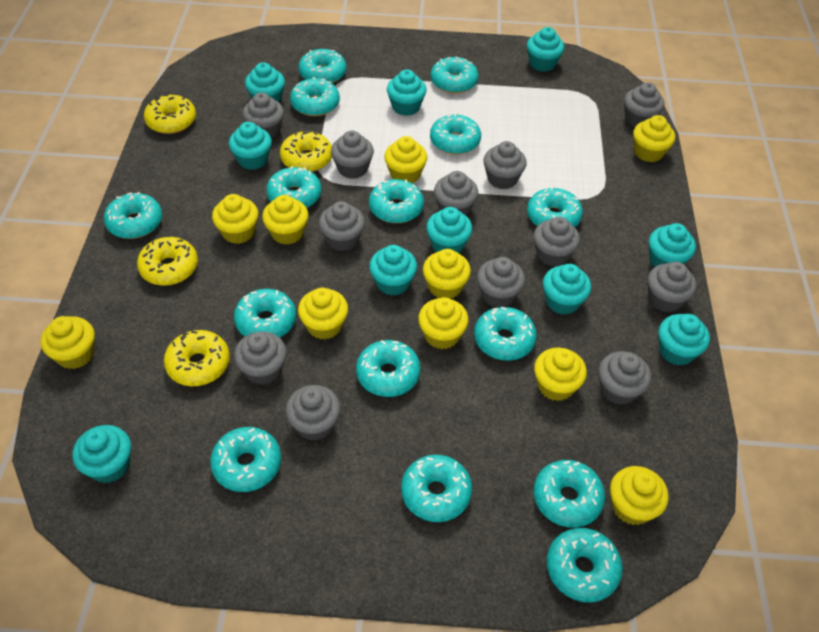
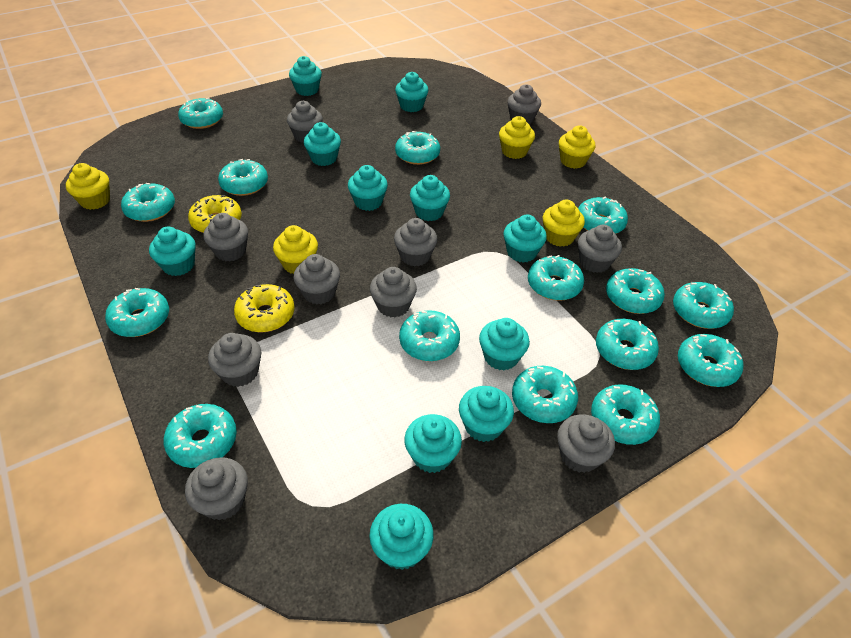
grey cupcake: [234,332,287,385] [242,93,284,139] [285,385,341,441] [319,201,365,251] [331,131,374,179] [434,171,478,216] [477,257,525,307] [484,141,527,189] [533,217,580,267] [598,351,651,405] [624,82,665,127] [648,262,697,312] = 12 -> [185,457,248,520] [203,213,248,261] [208,333,261,387] [287,101,323,143] [293,254,340,305] [370,267,417,317] [394,218,437,266] [507,84,541,124] [557,414,615,473] [578,225,622,273] = 10
turquoise cupcake: [73,425,131,483] [229,122,272,170] [245,62,285,103] [369,245,417,296] [387,69,427,116] [426,207,473,253] [527,27,564,72] [543,264,591,315] [649,223,696,267] [659,314,710,366] = 10 -> [149,226,196,276] [289,56,322,96] [304,122,341,166] [348,165,388,211] [369,504,434,570] [395,72,429,112] [404,414,462,473] [410,175,450,221] [459,386,514,442] [479,318,530,370] [504,214,547,263] = 11
yellow cupcake: [41,316,95,369] [212,194,259,244] [262,195,308,245] [298,288,348,340] [384,136,427,183] [418,297,469,349] [423,249,471,299] [534,348,587,401] [610,466,669,525] [633,115,675,162] = 10 -> [66,163,110,210] [273,225,318,274] [499,116,535,159] [543,199,585,247] [559,125,595,169] = 5
yellow donut: [137,237,198,286] [144,94,196,134] [164,330,230,386] [280,130,332,172] = 4 -> [188,195,242,233] [234,284,295,332] = 2

